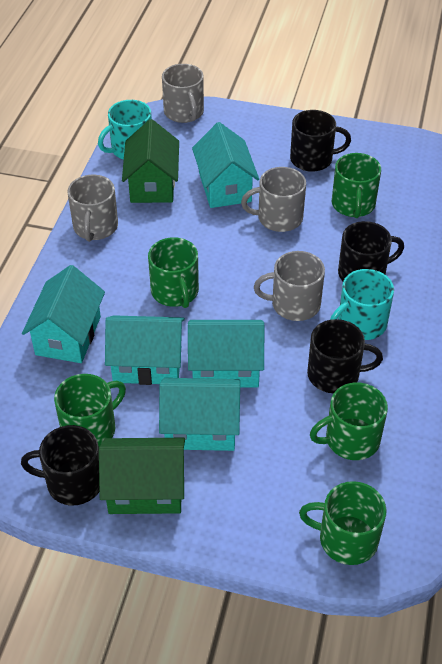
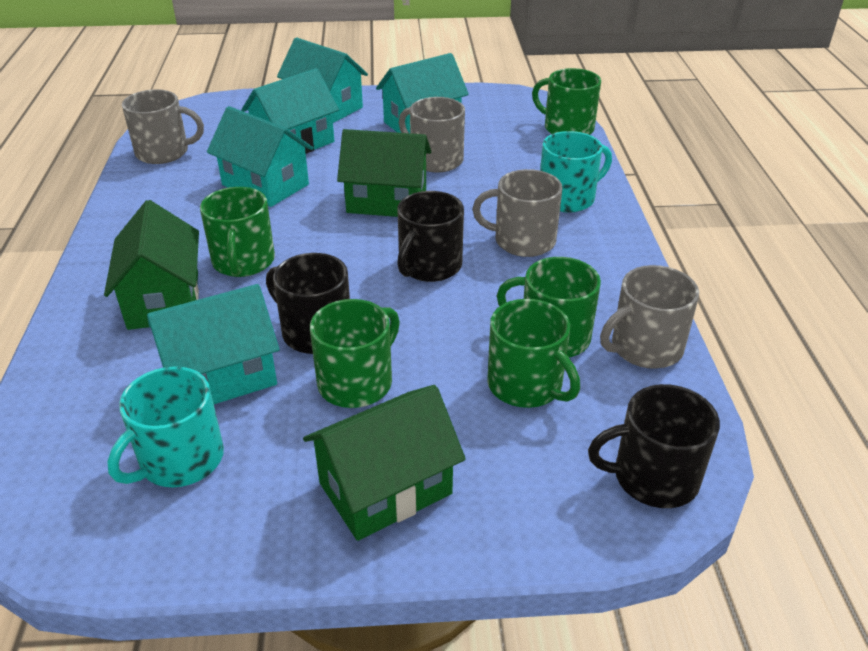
black mug: [21,425,99,506] [290,110,351,172] [307,319,383,394] [338,221,404,281] = 4 -> [266,253,350,354] [397,191,464,282] [588,384,720,508] = 3
green house: [99,438,185,514] [122,119,179,203] = 2 -> [104,200,199,330] [303,385,466,541] [337,129,431,217] = 3

